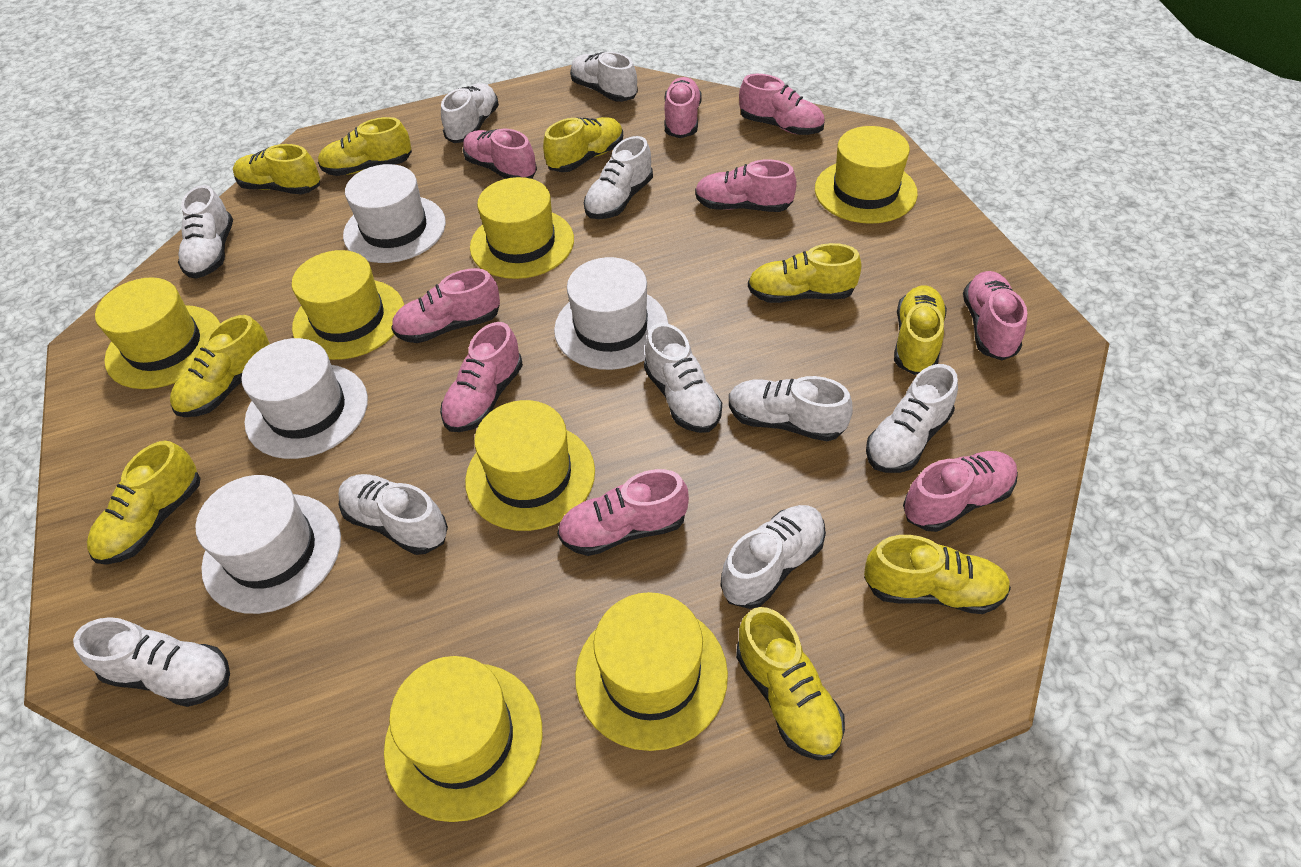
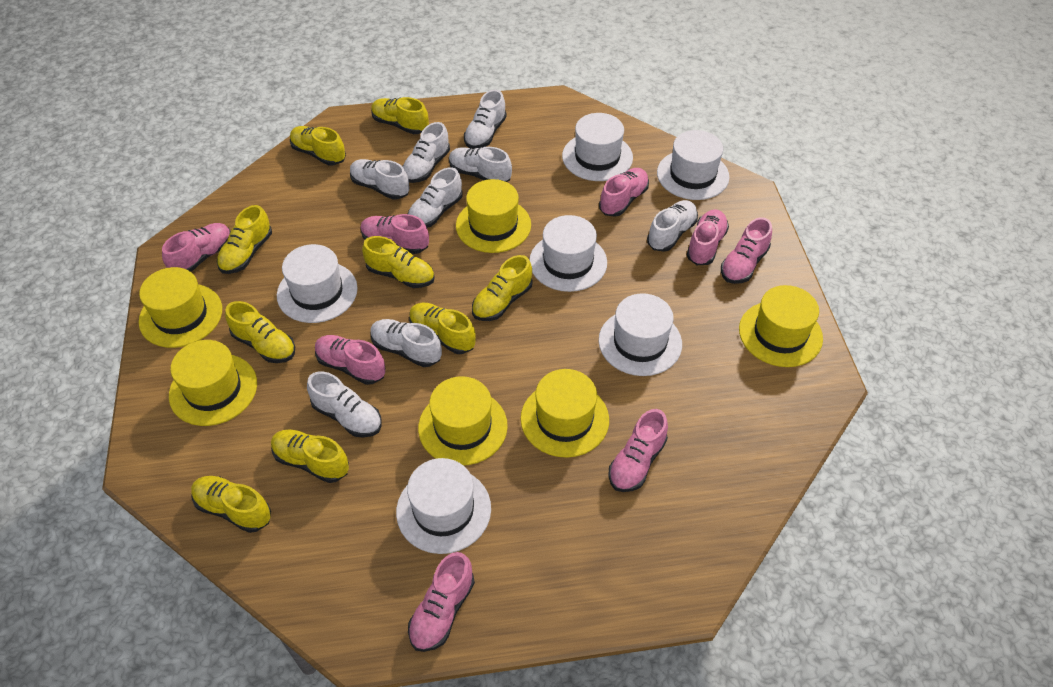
pink shoe: [391,268,500,343] [440,322,523,432] [463,129,537,179] [557,469,689,556] [664,77,702,138] [695,160,797,212] [739,74,825,135] [903,451,1018,532] [963,271,1027,360] = 9 -> [162,223,231,272] [315,335,386,385] [360,214,429,254] [408,552,475,652] [599,168,649,217] [609,409,668,492] [687,209,729,265] [721,217,772,284] = 8
white hat: [195,475,341,614] [241,338,368,459] [343,164,446,263] [554,257,668,370] = 4 -> [277,244,358,323] [396,458,491,554] [529,215,607,292] [562,113,633,181] [599,293,682,376] [657,130,729,200] = 6
white shoe: [73,617,230,707] [178,185,233,279] [338,474,448,555] [441,83,499,143] [570,52,638,102] [584,136,653,219] [644,323,722,433] [721,505,826,609] [729,376,853,441] [866,364,958,473] = 10 -> [307,372,381,437] [350,159,409,200] [370,319,442,367] [402,122,450,183] [408,167,463,228] [449,147,512,182] [464,90,507,149] [647,200,698,252] = 8
yellow hat: [95,277,220,389] [292,250,404,360] [384,656,542,822] [465,400,595,531] [470,177,574,279] [575,592,728,751] [815,126,918,224] = 7 -> [139,267,222,348] [169,340,257,426] [418,376,508,465] [456,179,531,253] [520,369,609,458] [739,285,823,367] = 6

